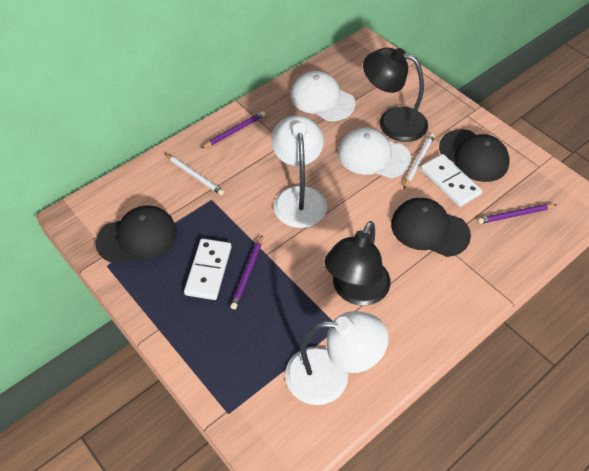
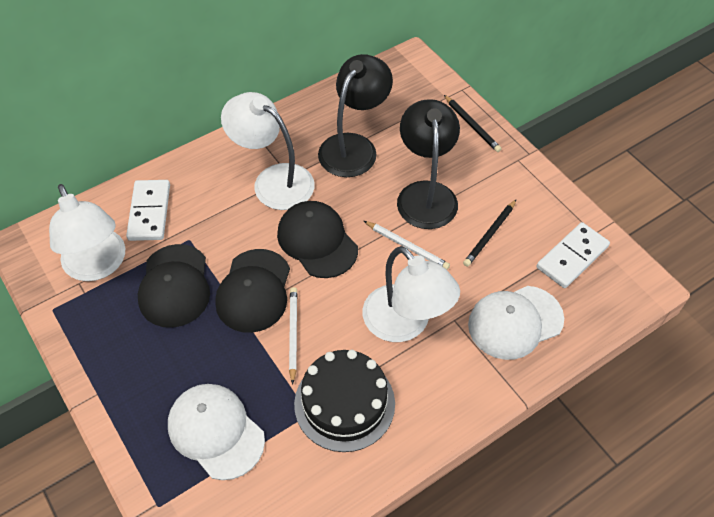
black cake: none = 0 -> [294,350,395,452] = 1
black pencil: none = 0 -> [444,95,502,152] [463,200,516,267] = 2
purple pencil: [202,111,265,148] [230,235,262,309] [478,204,556,224] = 3 -> none = 0
white lamp: [271,115,327,228] [285,311,389,405] = 2 -> [49,184,125,281] [221,92,315,210] [363,246,460,342] = 3

